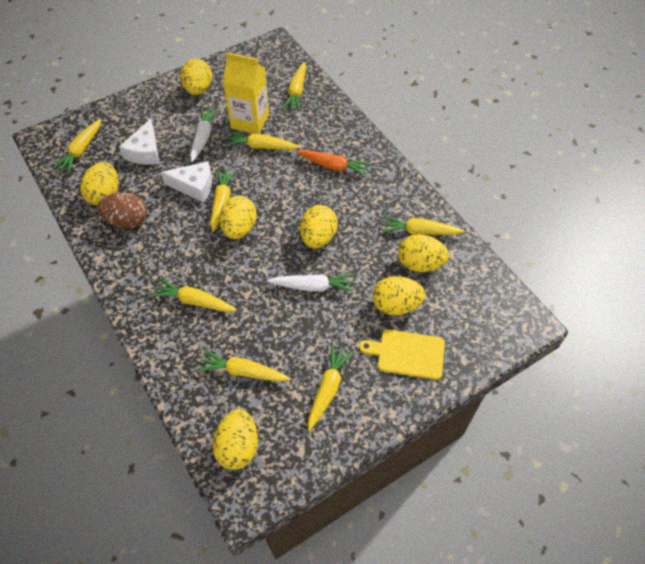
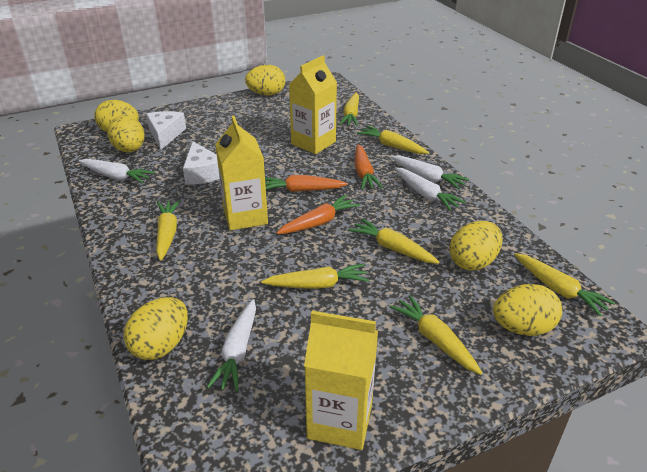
brown egg: [98,192,147,229] = 1 -> none = 0
orange carrot: [296,150,371,177] = 1 -> [265,175,348,192] [277,195,360,234] [355,144,383,190] = 3
white carrot: [190,107,219,162] [268,273,354,292] = 2 -> [79,159,155,184] [207,299,256,392] [391,155,469,189] [395,167,465,211] = 4
yellow carrot: [53,119,101,173] [152,279,237,312] [197,350,291,382] [210,169,236,232] [225,132,300,150] [282,62,306,111] [308,344,353,431] [382,216,465,235] = 8 -> [156,200,180,261] [261,264,369,289] [339,93,359,126] [349,218,440,264] [357,126,429,154] [389,295,482,375] [514,253,615,316] = 7
yellow carton: [223,52,269,134] = 1 -> [215,116,268,231] [289,55,337,154] [304,311,378,450] = 3
yellow cutting board: [359,329,445,380] = 1 -> none = 0
yellow egg: [80,162,118,206] [180,59,212,95] [213,409,258,470] [219,196,257,239] [300,205,338,248] [372,276,425,315] [398,234,449,272] = 7 -> [94,100,139,132] [107,115,145,152] [124,297,188,360] [245,65,285,95] [450,221,503,271] [493,284,562,336] = 6

